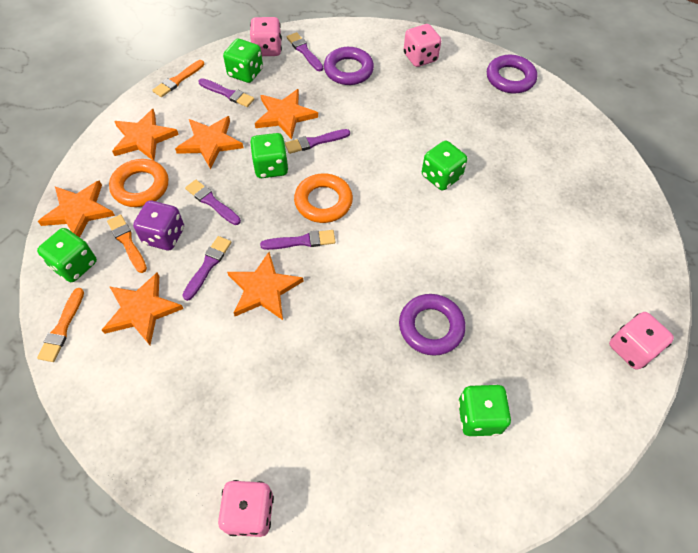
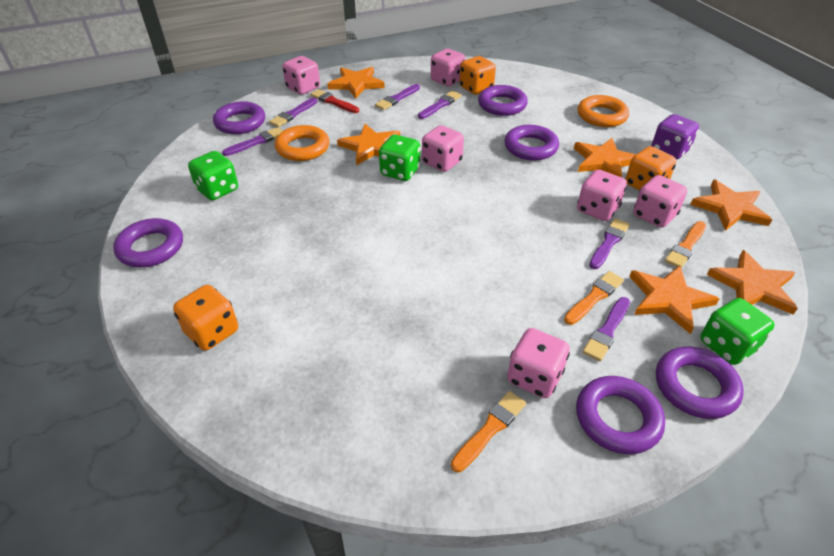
green dice: [37,228,97,282] [223,39,263,83] [250,133,289,178] [422,141,467,190] [458,384,511,436] = 5 -> [188,151,238,200] [379,134,420,181] [700,298,775,365] = 3
orange dice: none = 0 -> [173,285,238,351] [459,56,496,95] [625,146,676,190] = 3
pink dice: [218,480,274,537] [250,17,282,56] [403,24,441,67] [609,312,674,370] = 4 -> [282,56,320,95] [422,125,464,172] [431,49,466,86] [507,328,570,398] [577,170,627,221] [633,175,687,228] = 6
purple ring: [324,47,374,85] [399,294,466,356] [487,55,537,93] = 3 -> [113,218,183,267] [213,101,265,134] [478,85,528,116] [505,125,559,161] [576,376,665,454] [656,347,744,419] = 6
red brush: none = 0 -> [310,89,359,113] = 1

